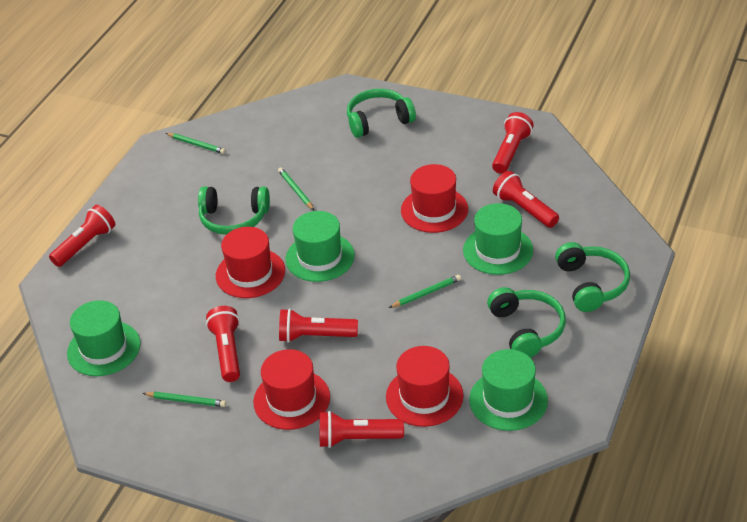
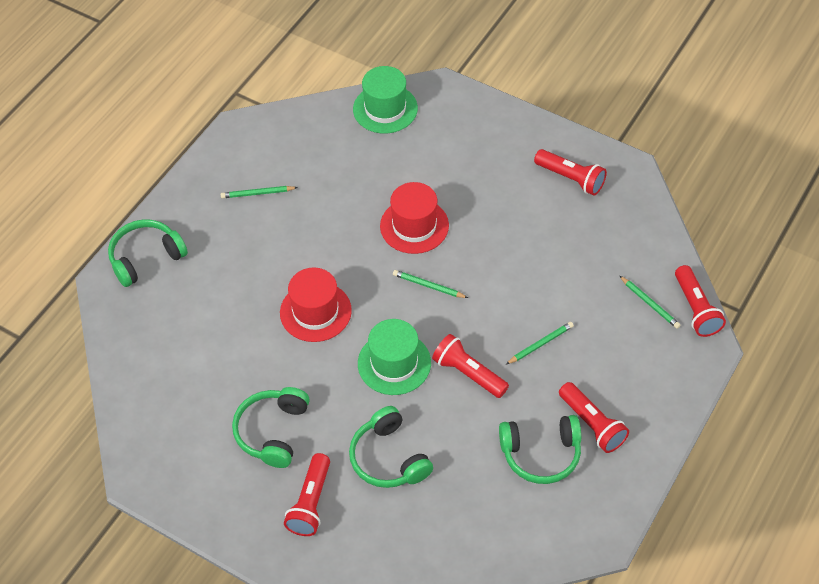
green hat: [67,300,141,376] [285,211,355,282] [463,203,533,275] [469,349,548,431] = 4 -> [353,66,418,133] [358,319,431,395] = 2
red flashlight: [49,205,115,267] [206,306,240,382] [279,309,358,343] [320,411,404,448] [492,112,533,174] [493,171,559,228] = 6 -> [284,453,330,536] [432,334,509,398] [534,149,607,196] [559,382,629,453] [675,265,726,337] = 5
red hat: [216,227,285,298] [253,349,330,430] [386,346,464,427] [401,164,468,233] = 4 -> [280,267,352,342] [380,182,449,254] = 2

